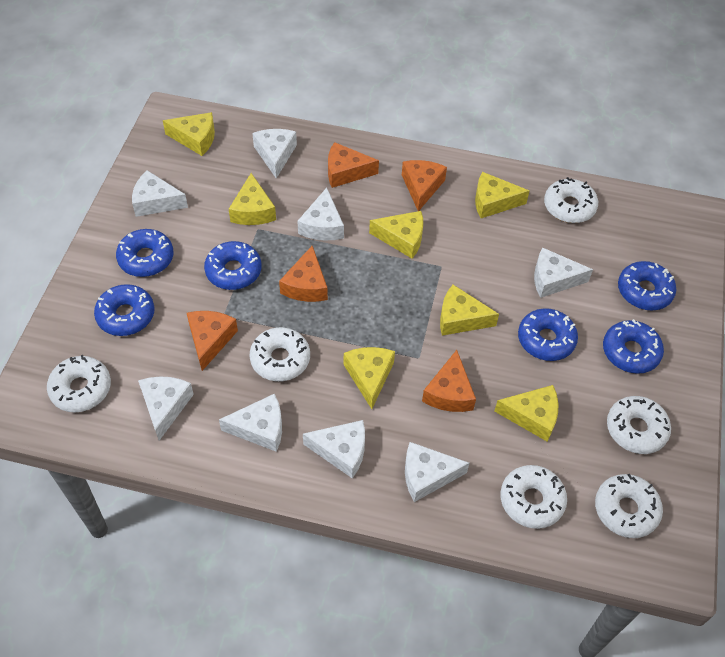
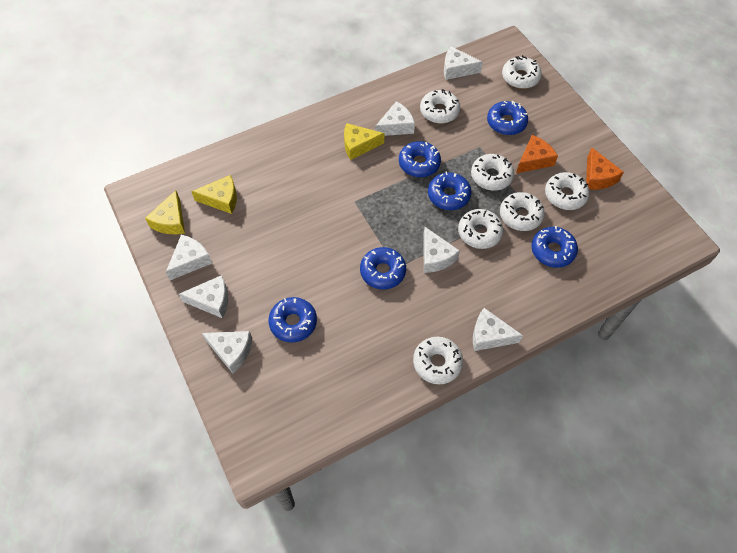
orange cheese: [187,311,238,371] [279,246,328,302] [328,142,379,188] [402,160,447,211] [422,350,476,412] = 5 -> [516,135,558,173] [586,147,624,190] = 2
white cheese: [132,170,188,217] [138,377,194,441] [219,394,282,452] [252,129,297,179] [297,188,344,241] [303,420,365,478] [405,442,470,502] [534,247,593,298] = 8 -> [166,235,212,280] [179,275,228,318] [202,331,252,373] [375,101,415,136] [423,227,460,273] [444,46,483,80] [473,308,523,351] = 7
white donut: [47,355,111,412] [250,327,310,381] [500,465,567,529] [544,177,598,223] [595,474,663,538] [607,396,671,454] = 6 -> [413,337,463,384] [420,89,460,124] [458,209,503,249] [471,154,514,191] [500,192,545,231] [502,55,542,89] [545,172,590,210] = 7
yellow cheese: [163,112,215,156] [229,173,276,225] [344,347,395,409] [369,211,423,259] [440,285,499,336] [475,172,530,218] [494,385,558,441] = 7 -> [145,190,185,234] [191,175,237,214] [344,123,385,160] = 3

